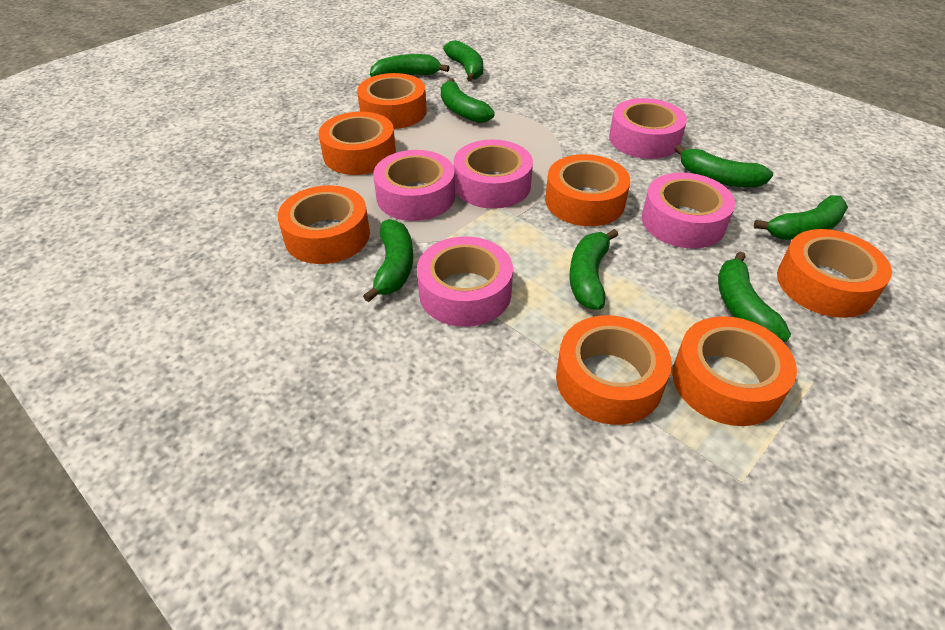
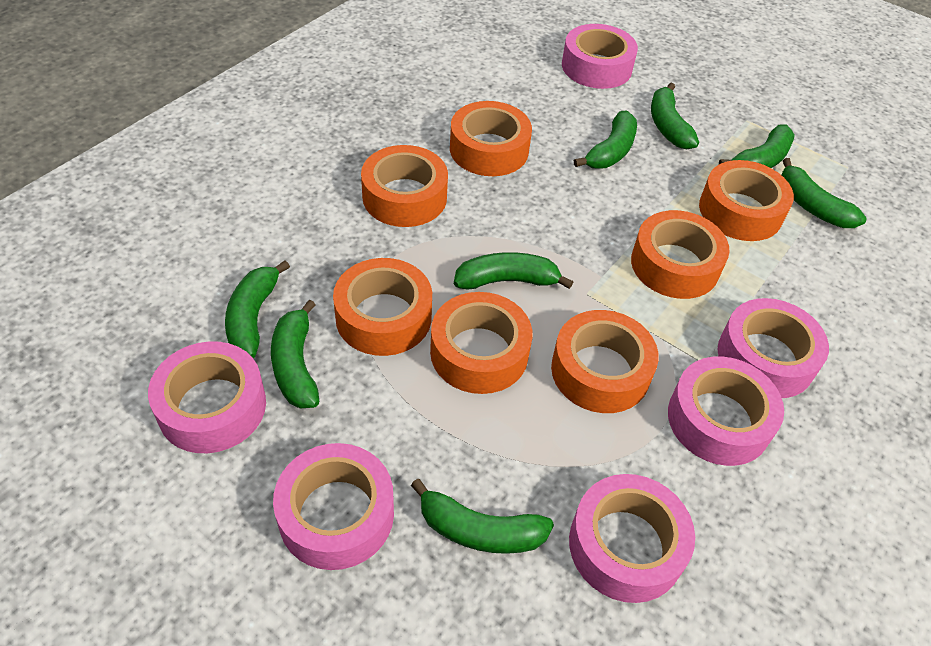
pink tape: [373,150,455,221] [417,236,513,327] [454,140,533,209] [609,98,687,159] [642,173,735,249] = 5 -> [148,341,266,453] [273,443,394,570] [562,24,638,89] [569,474,695,603] [668,356,784,466] [718,298,829,398] = 6

